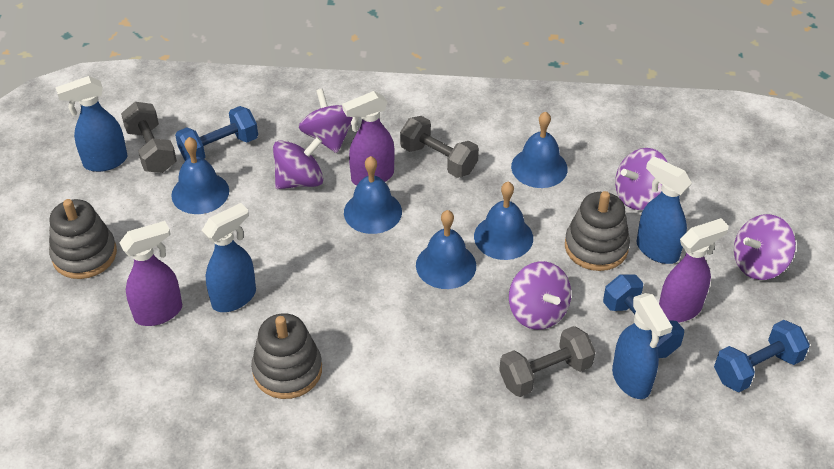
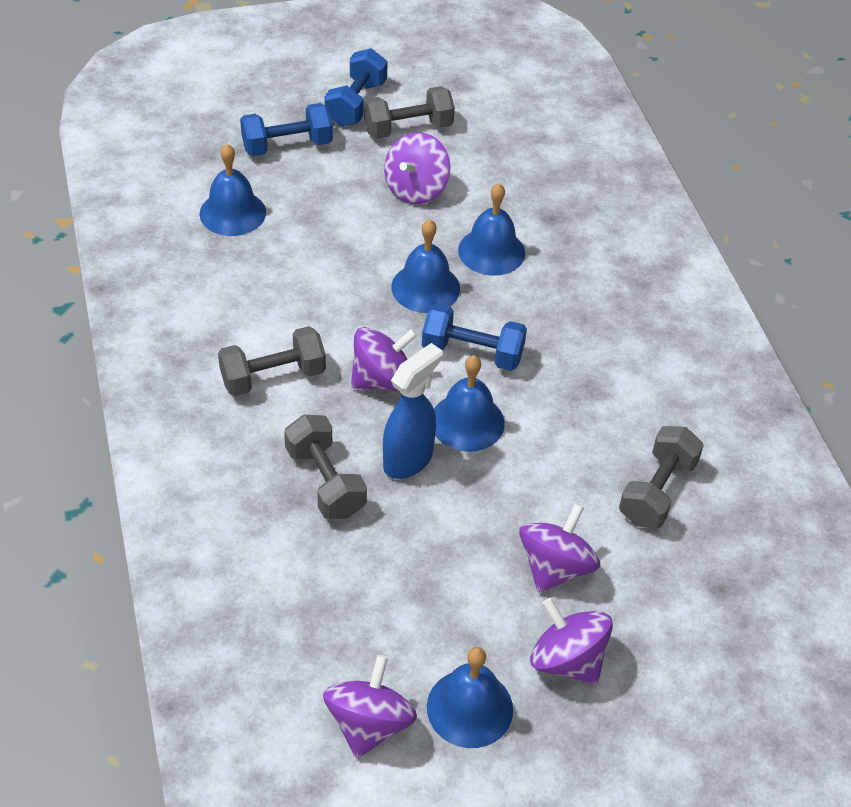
blue spray bottle: [56,76,127,172] [201,203,256,312] [612,293,672,399] [636,156,692,264] = 4 -> [383,343,443,479] = 1
grey dumbbell: [121,102,177,173] [400,116,479,178] [499,326,595,397] = 3 -> [218,326,326,396] [284,415,367,519] [364,86,455,139] [619,426,704,528] = 4
grey stacking toy: [49,199,117,279] [251,313,322,399] [565,191,630,271] = 3 -> none = 0
purple spray bottle: [119,221,182,326] [342,91,395,185] [659,218,729,323] = 3 -> none = 0

